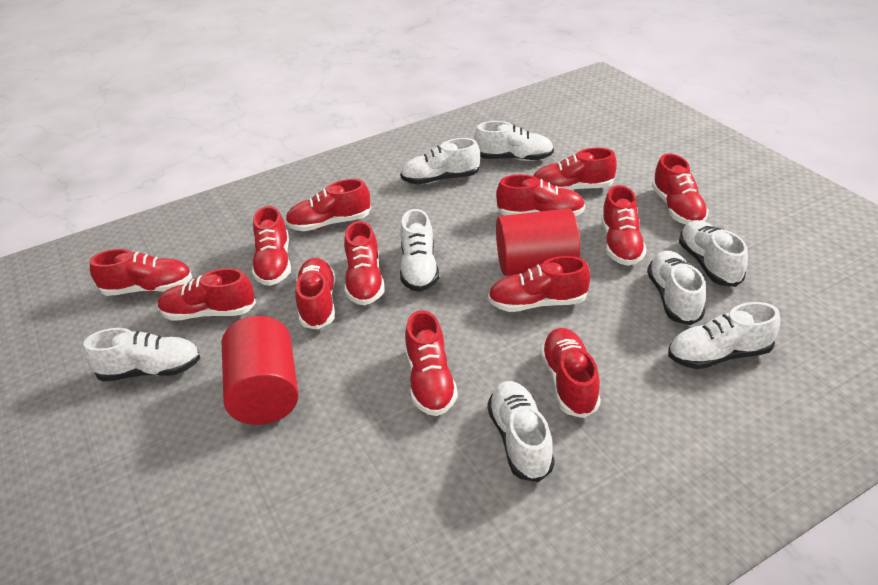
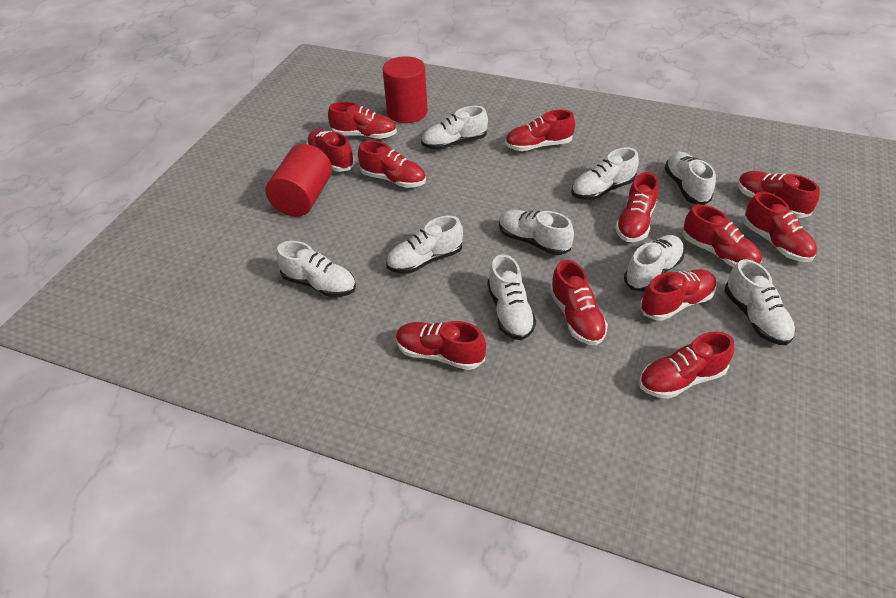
red shoe: [90,249,192,296] [158,268,256,321] [252,206,291,286] [285,179,371,231] [295,258,336,330] [344,221,385,306] [405,310,458,416] [488,256,590,312] [496,174,585,216] [534,148,617,190] [540,328,601,418] [601,185,646,266] [652,153,709,225] = 13 -> [307,129,355,172] [328,102,397,139] [358,141,426,188] [396,321,486,370] [505,110,575,151] [550,260,608,345] [615,172,659,242] [639,331,734,399] [640,270,717,321] [683,205,762,267] [738,171,820,218] [743,192,817,262] = 12
white shoe: [83,328,200,381] [400,138,480,184] [400,209,439,292] [474,121,554,161] [487,381,555,482] [647,251,706,325] [668,302,780,369] [679,220,748,287] = 8 -> [276,241,356,297] [386,216,463,274] [421,106,488,150] [487,255,536,340] [499,210,574,255] [571,148,639,200] [624,235,685,292] [664,152,716,205] [725,259,796,345] = 9

